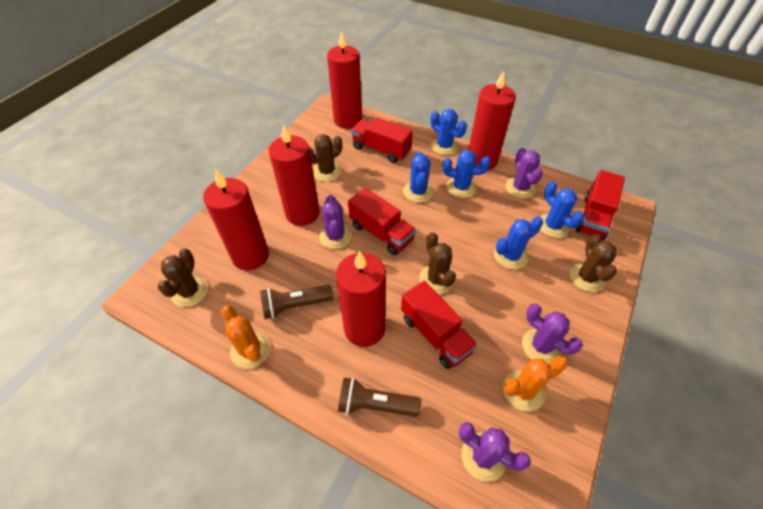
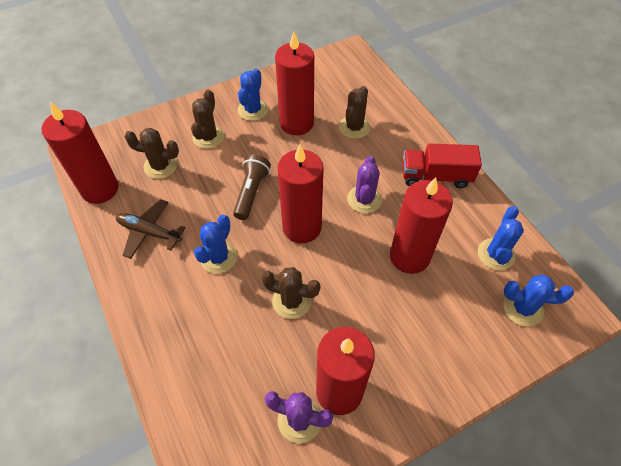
blue cactus: [403,152,433,203] [431,109,467,155] [442,150,491,198] [494,216,543,270] [540,181,584,238] = 5 -> [194,215,237,274] [238,69,269,121] [478,206,524,271] [503,274,574,327] = 4
brown flashlight: [260,285,333,319] [338,378,421,417] = 2 -> [233,154,271,220] = 1
brown plane: none = 0 -> [116,199,186,259] = 1
orange cactus: [221,305,270,369] [503,356,567,412] = 2 -> none = 0
purple cactus: [319,195,352,249] [459,422,531,482] [506,148,543,199] [522,303,583,364] = 4 -> [265,391,333,443] [347,156,382,213] = 2
red truck: [348,188,416,255] [351,117,413,163] [401,281,478,369] [576,170,625,240] = 4 -> [402,143,482,188] = 1

